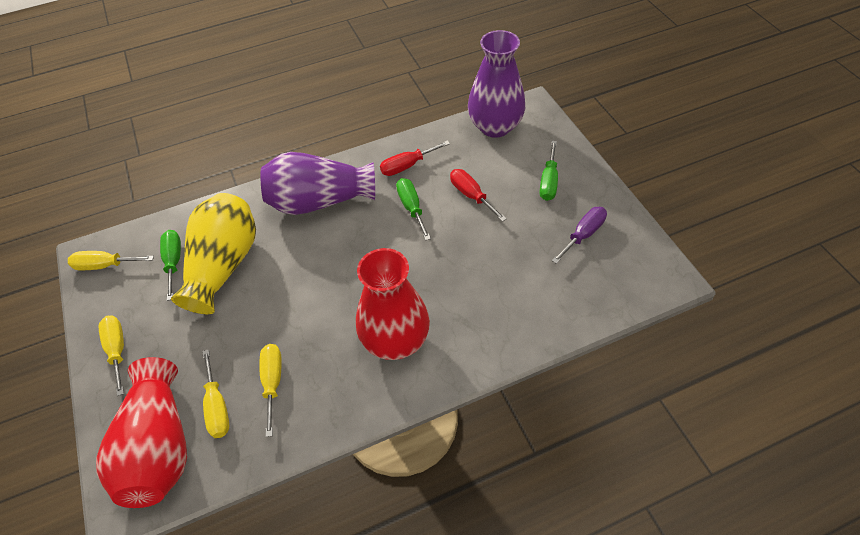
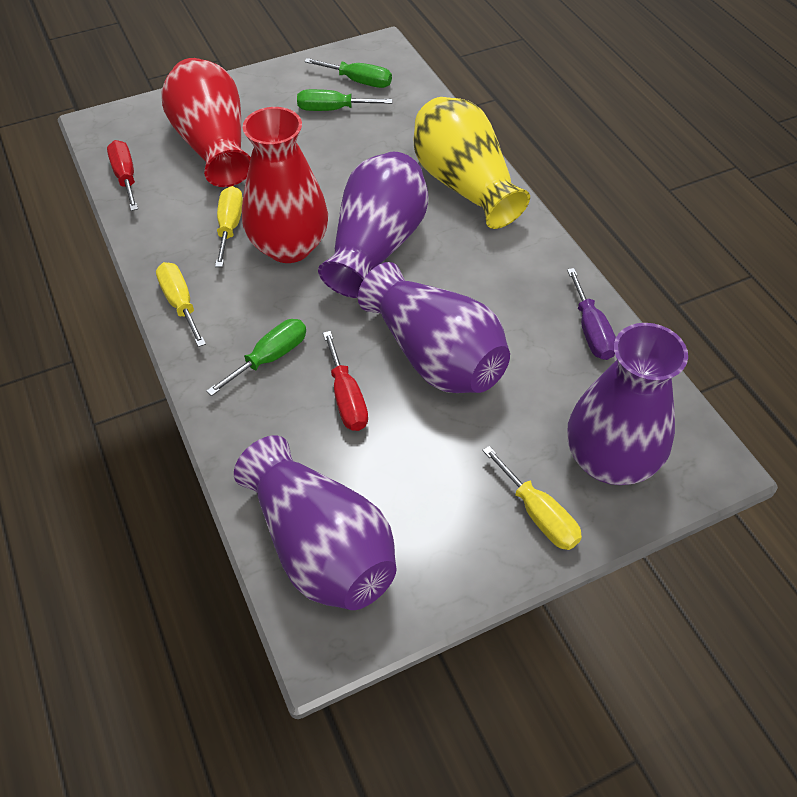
purple vase: [261,152,375,215] [468,30,525,138] = 2 -> [234,435,397,610] [318,151,429,298] [358,262,510,393] [567,323,688,485] = 4
yellow screwdriver: [68,251,154,270] [98,315,124,396] [202,349,229,438] [259,344,282,437] = 4 -> [156,262,206,347] [215,186,243,267] [482,446,582,550] = 3

